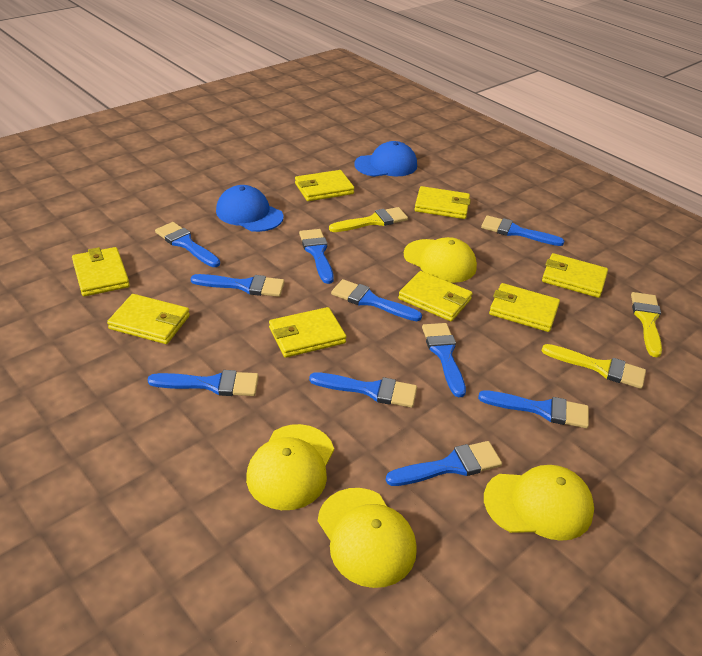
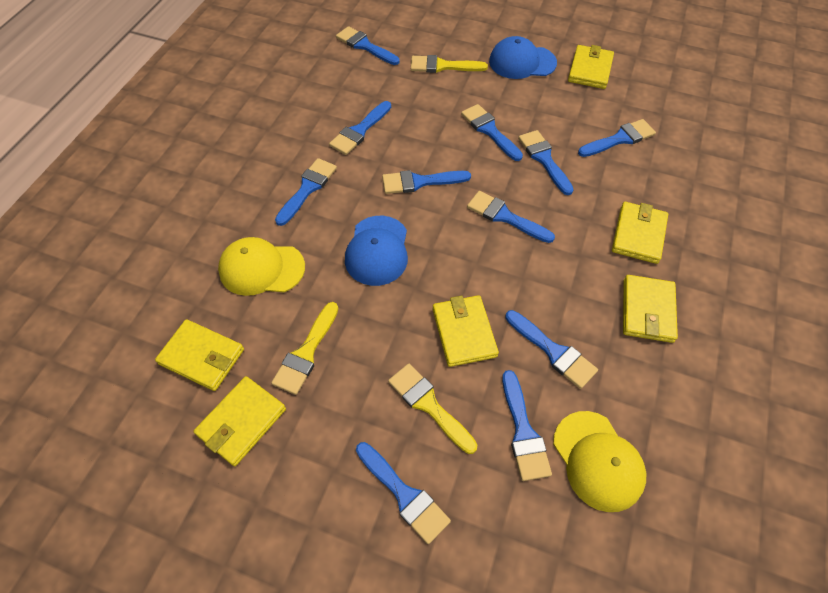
blue brush: [148,370,259,396] [155,222,220,267] [190,274,285,297] [299,229,334,284] [309,372,417,408] [331,279,422,321] [386,441,502,486] [422,323,466,397] [478,390,589,428] [481,215,564,246] = 10 -> [275,158,337,226] [329,101,391,155] [336,26,399,65] [356,442,451,544] [382,170,471,194] [461,104,523,161] [467,191,555,243] [502,370,552,481] [505,310,598,389] [518,130,574,195] [578,119,656,157] = 11
yellow cap: [246,424,334,510] [318,488,417,588] [404,237,477,283] [484,465,594,541] = 4 -> [218,237,305,296] [553,411,646,512] = 2
yellow wallet: [72,247,130,296] [107,294,190,344] [269,307,346,358] [295,170,355,201] [398,271,473,321] [415,186,471,219] [489,283,560,332] [542,253,608,298] = 8 -> [155,319,244,391] [193,376,286,466] [433,295,499,367] [568,45,614,89] [612,202,668,264] [623,275,678,343] = 6

